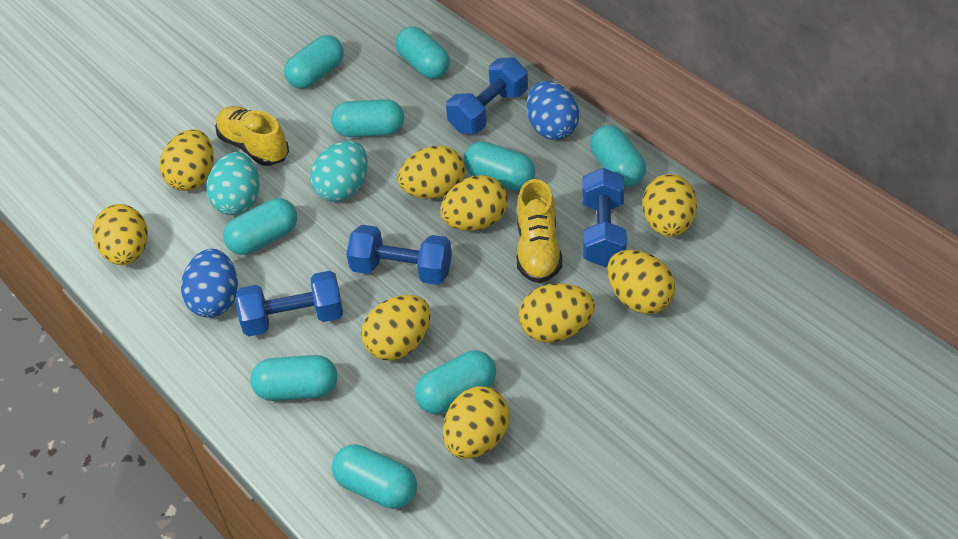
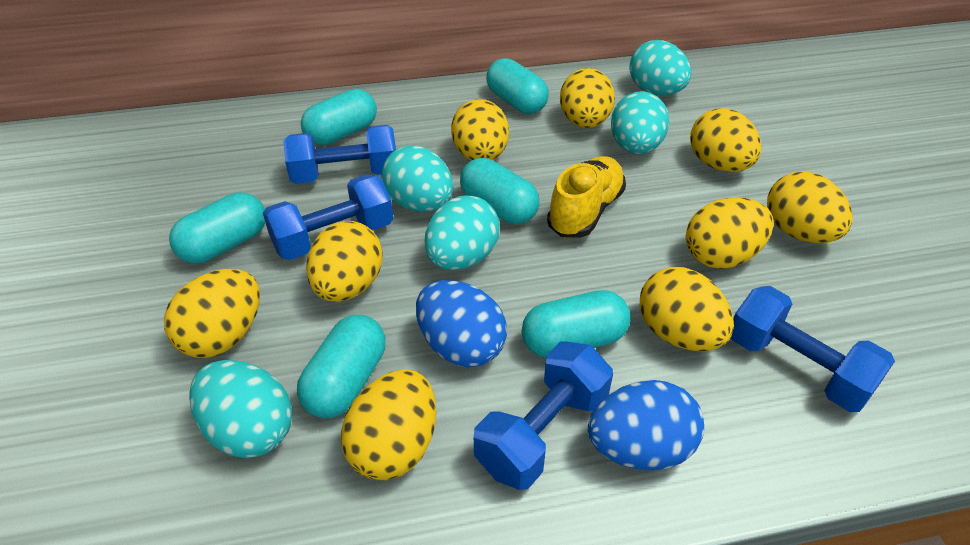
turquoise capsule: [223,198,297,255] [250,355,337,401] [284,35,344,89] [331,99,404,137] [332,444,417,509] [396,26,450,79] [415,351,496,414] [464,141,535,190] [590,125,646,187] = 9 -> [169,193,265,264] [297,315,386,418] [301,89,377,145] [460,158,540,224] [486,58,549,114] [522,290,630,358] = 6
turquoise egg: [206,152,260,215] [310,141,367,202] = 2 -> [189,360,292,458] [382,145,453,212] [425,196,500,270] [611,91,669,154] [629,40,691,96] = 5
yellow shoe: [215,106,289,166] [517,179,562,283] = 2 -> [547,156,626,238] = 1

